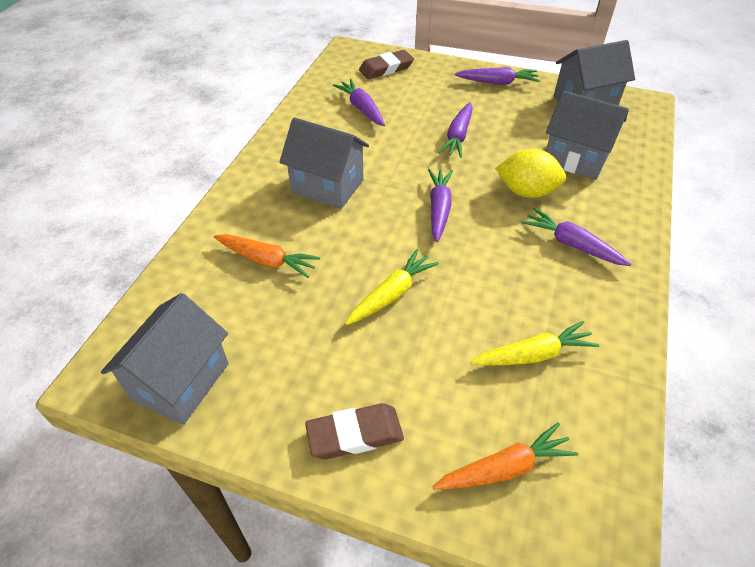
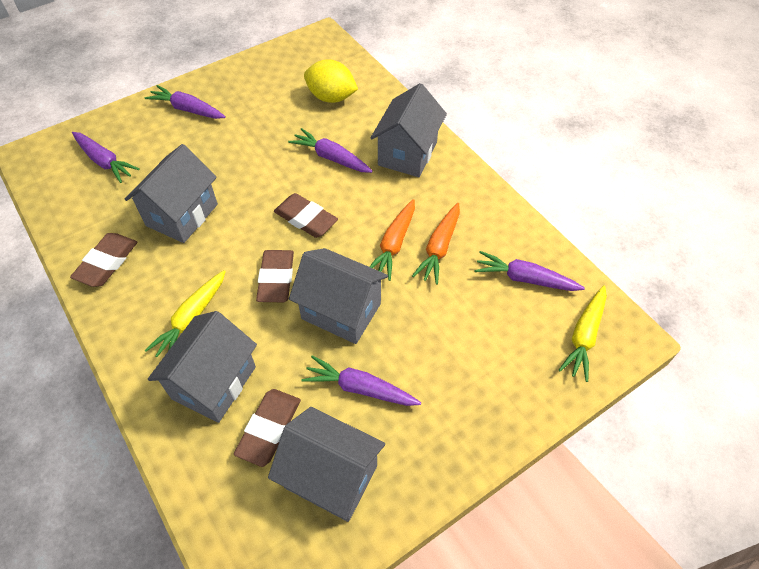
brown eraser: [305,403,404,459] [359,50,414,79] = 2 -> [70,233,137,287] [234,389,301,467] [256,250,294,302] [274,193,338,238] = 4
grey house: [101,293,229,425] [280,117,369,209] [546,90,629,180] [554,40,635,105] = 4 -> [125,144,218,243] [148,311,257,423] [268,407,385,522] [289,248,388,344] [371,83,447,177] = 5

